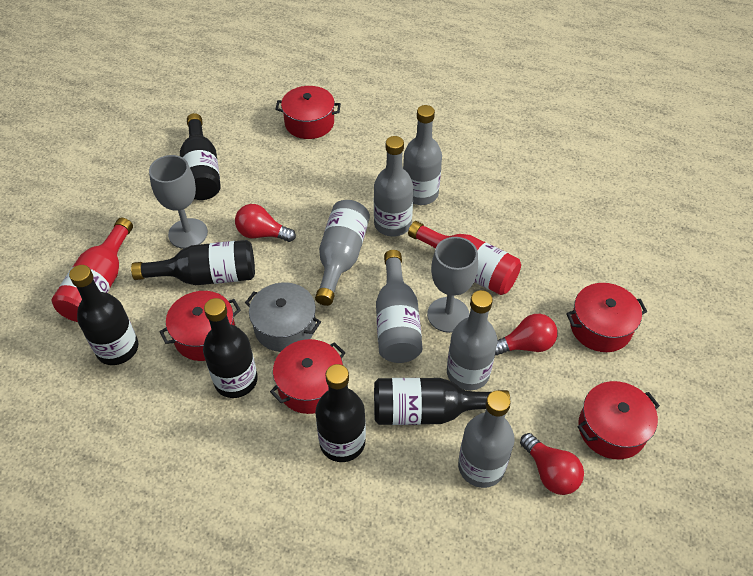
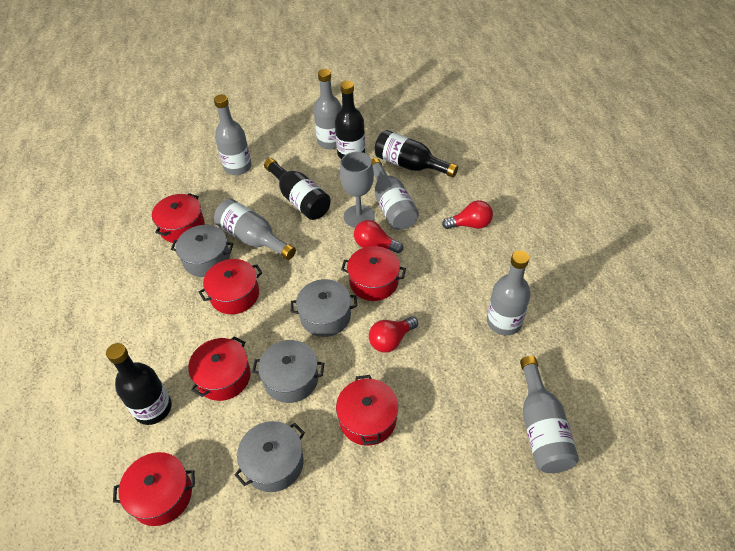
black bottle: [69,265,138,365] [131,240,255,285] [180,113,221,200] [203,298,258,398] [315,364,366,462] [374,378,510,425] = 6 -> [106,343,172,425] [264,158,331,220] [335,81,365,159] [374,130,458,177] = 4
grey goblet: [149,155,208,249] [427,237,478,333] = 2 -> [340,152,375,228] = 1
grey pot: [245,282,321,352] = 1 -> [171,225,233,277] [235,421,305,492] [252,340,324,403] [291,279,357,337] = 4
red bottle: [52,218,133,322] [408,221,521,295] = 2 -> none = 0
red pot: [159,291,241,361] [270,339,345,414] [275,86,341,139] [566,283,647,352] [577,381,660,459] = 5 -> [113,452,195,526] [152,193,205,243] [188,336,251,401] [199,259,262,314] [336,375,398,446] [341,246,406,301] = 6

